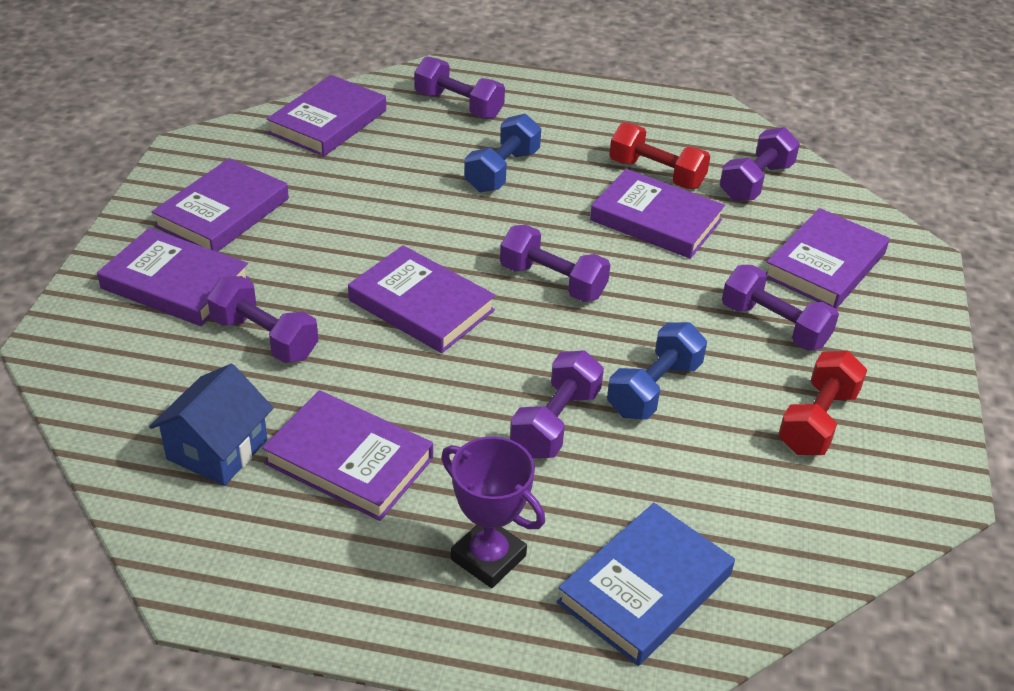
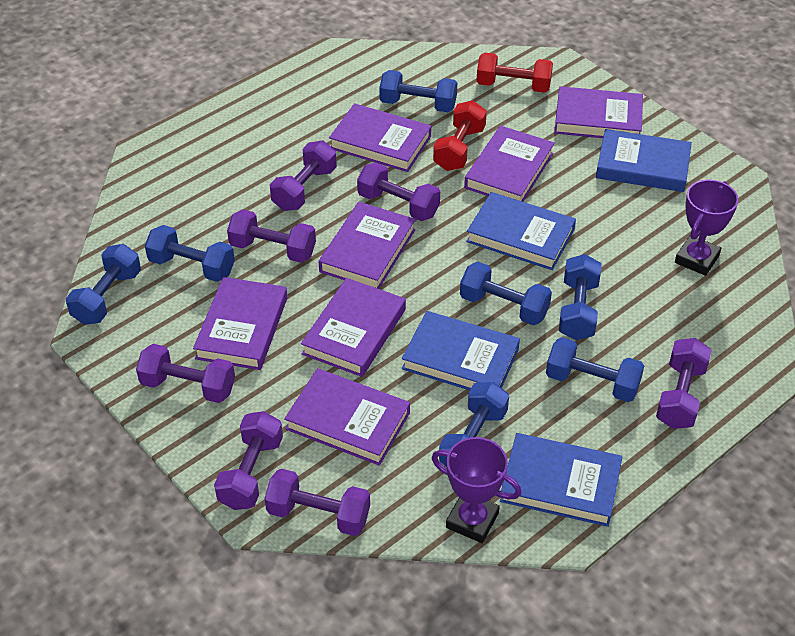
blue book: [557,503,735,666] = 1 -> [402,311,520,390] [466,192,576,270] [500,433,622,527] [596,129,692,192] = 4
blue dumbbell: [464,114,541,193] [607,322,707,420] = 2 -> [66,244,141,325] [145,225,235,282] [379,70,457,112] [439,382,509,467] [460,262,552,325] [546,337,644,402] [559,254,602,340] = 7
blue house: [149,364,273,486] = 1 -> none = 0
purple dumbbell: [207,276,318,363] [414,56,505,119] [500,225,610,302] [510,350,604,458] [720,127,800,201] [722,265,839,351] = 6 -> [136,344,235,403] [214,411,283,510] [227,209,316,263] [265,468,370,536] [270,141,337,211] [357,162,440,221] [656,338,712,429] = 7
purple trophy: [441,436,545,588] = 1 -> [432,437,522,543] [675,180,738,276] = 2

